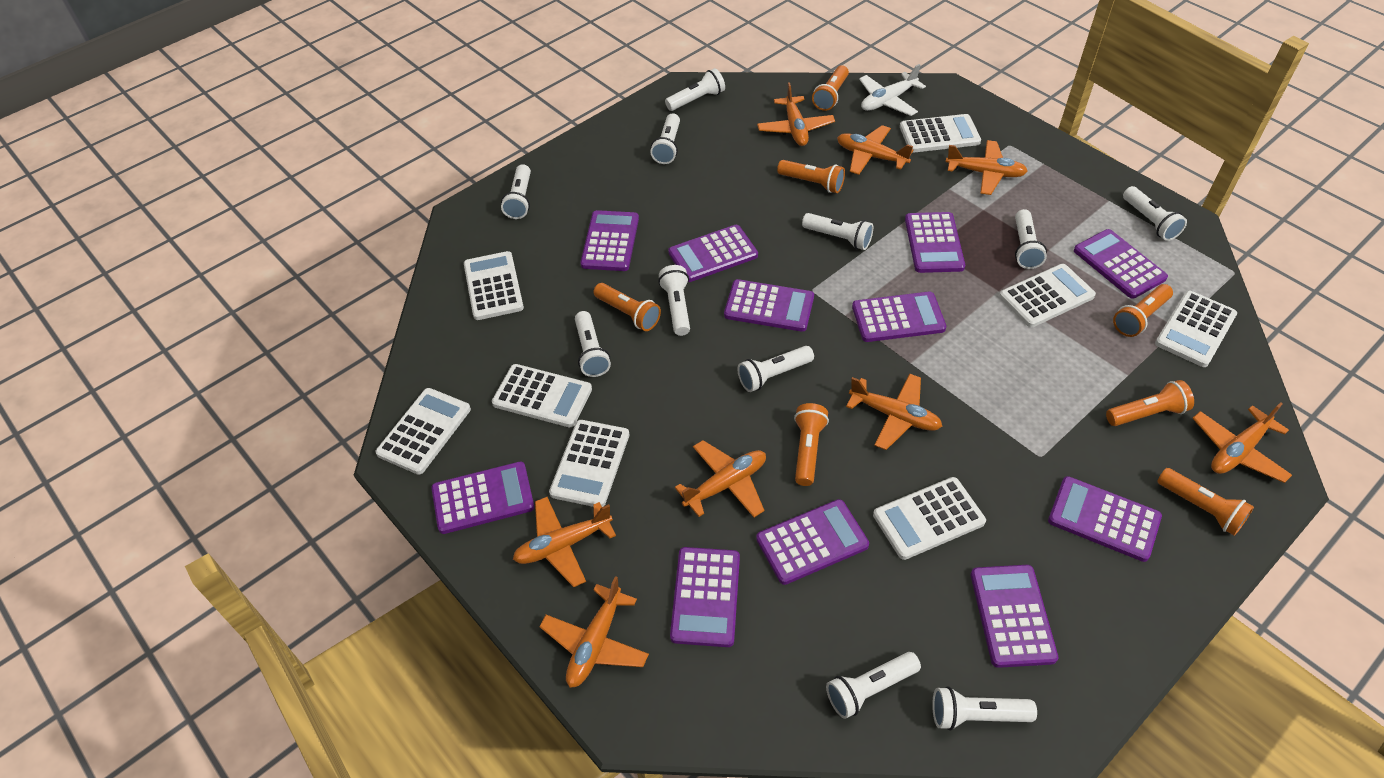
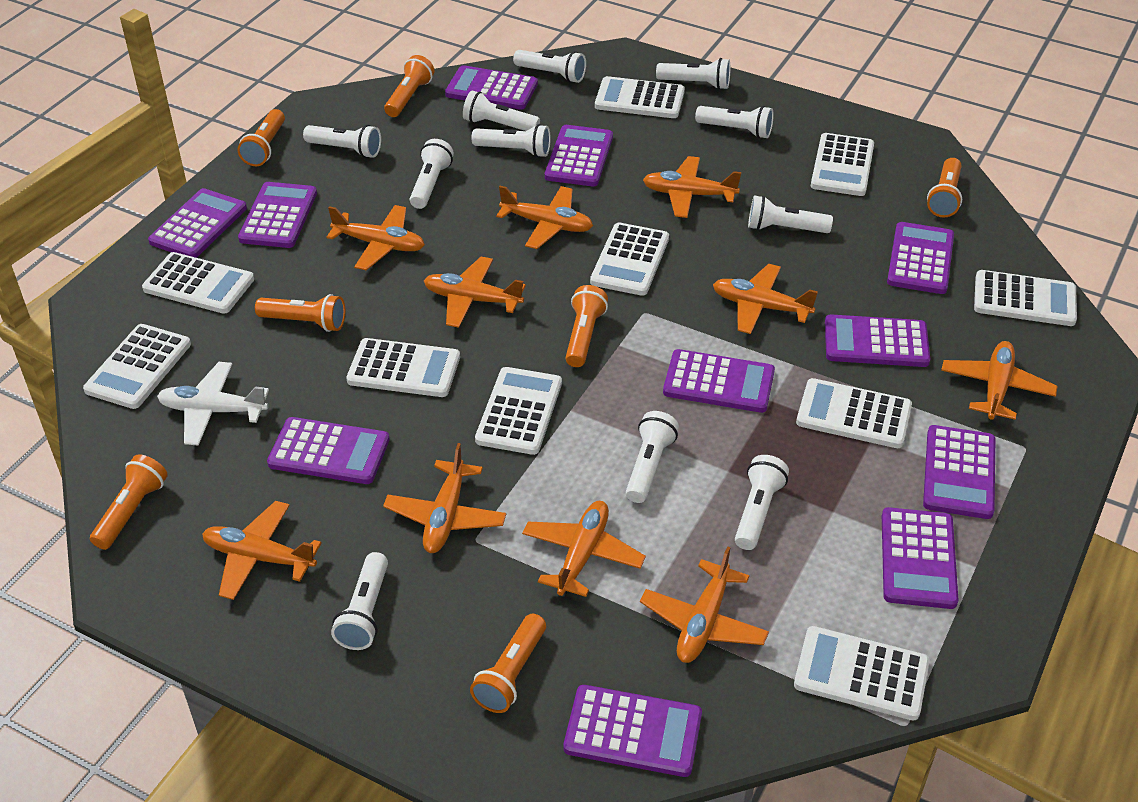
orange plane: [513,497,616,587] [539,576,649,688] [675,440,766,517] [757,82,835,146] [837,125,913,175] [846,374,942,450] [946,140,1028,195] [1192,402,1292,483] = 8 -> [202,501,321,600] [327,205,425,270] [383,443,506,553] [424,257,526,328] [496,186,593,249] [522,501,646,597] [640,546,769,663] [643,156,741,218] [713,264,818,334] [941,341,1058,420] = 10
white calculator: [376,388,471,475] [464,251,524,320] [492,364,592,427] [549,420,629,507] [873,477,986,560] [900,114,981,153] [999,264,1096,327] [1155,291,1237,367] = 8 -> [83,324,191,409] [142,252,254,314] [346,338,460,397] [475,367,562,455] [590,223,669,296] [595,76,685,118] [794,626,930,721] [796,378,912,448] [811,133,874,196] [974,270,1077,326] = 10

